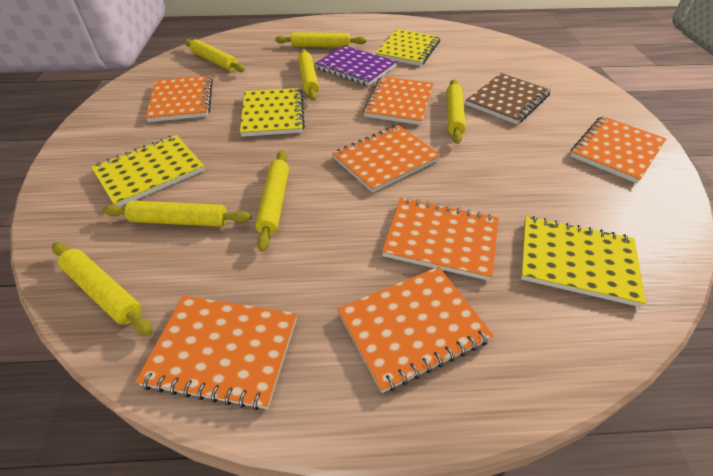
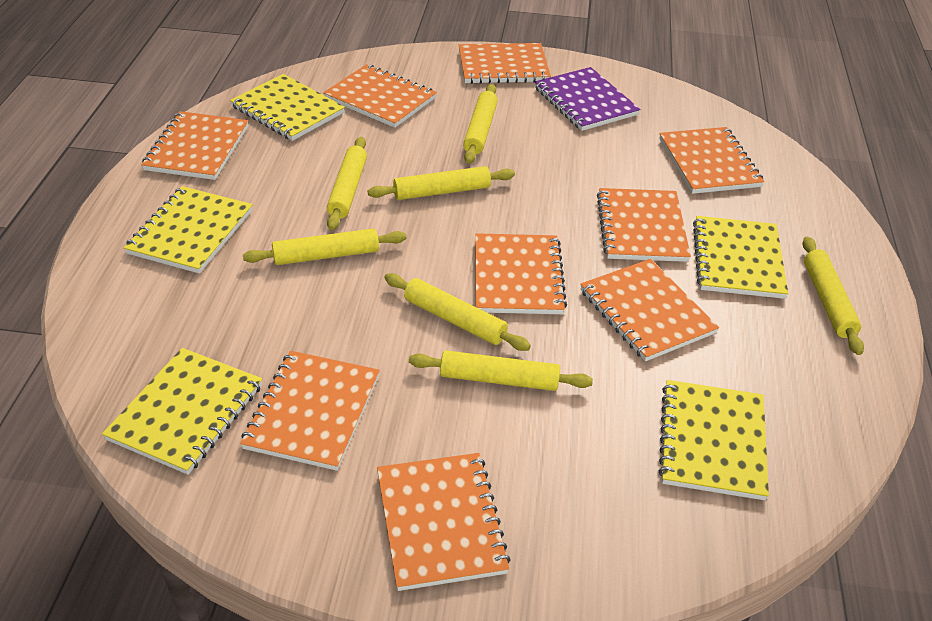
brown notebook: [466,73,551,124] = 1 -> none = 0
orange notebook: [135,296,297,410] [145,75,213,122] [332,125,441,193] [337,267,494,393] [363,76,434,125] [382,198,499,281] [570,116,666,183] = 7 -> [141,111,248,180] [240,351,380,471] [323,64,437,128] [377,453,511,591] [459,43,551,84] [475,233,567,314] [580,259,719,361] [597,188,691,262] [659,127,764,194] = 9
yellow notebook: [91,135,205,206] [240,88,305,137] [375,29,440,66] [521,216,646,307] = 4 -> [102,348,262,475] [124,186,253,274] [230,74,345,141] [659,380,769,500] [693,216,788,299] = 5

